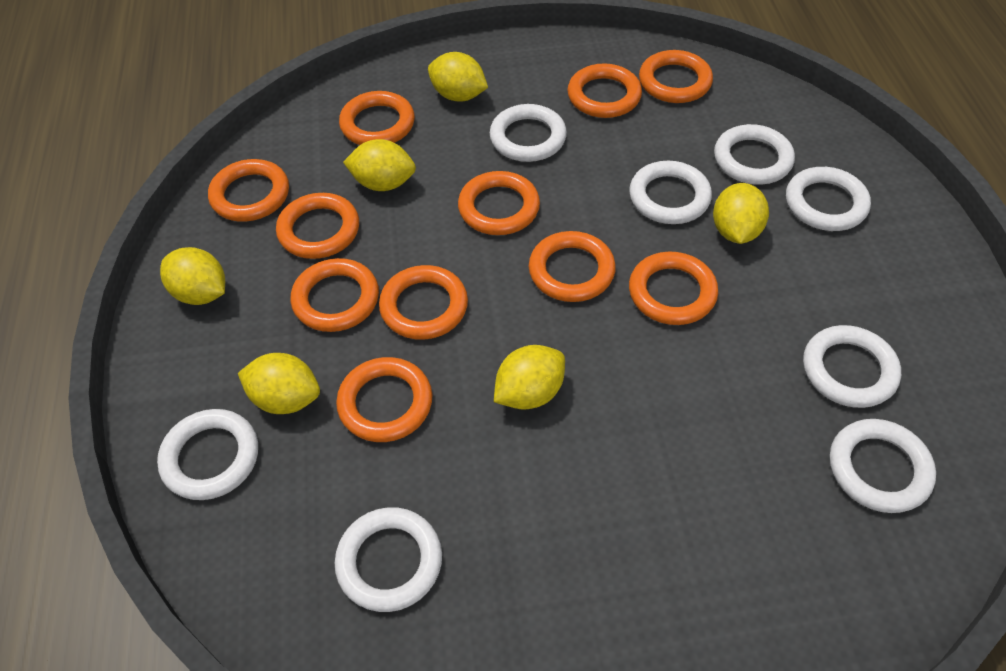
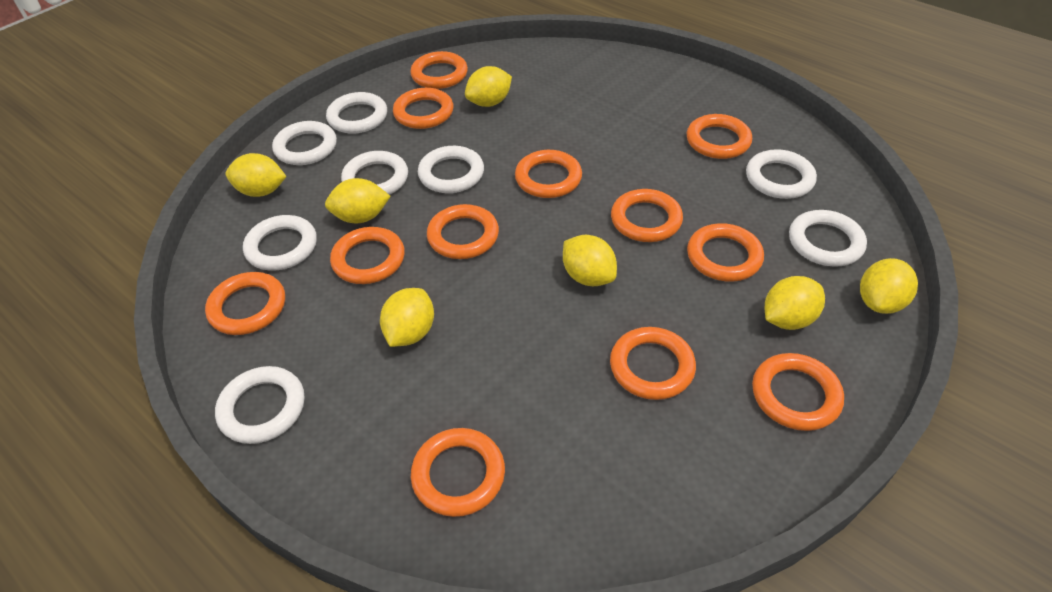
orange ring: [208,159,289,222] [276,193,359,259] [290,258,379,332] [336,357,432,442] [339,91,415,145] [379,265,468,340] [458,171,540,235] [529,231,616,302] [567,63,642,118] [629,252,718,325] [639,50,713,103] = 11 -> [205,272,285,335] [330,227,405,284] [393,88,453,129] [410,51,468,89] [411,428,505,517] [427,204,499,259] [515,150,582,198] [610,327,696,400] [611,189,683,242] [686,114,752,159] [687,223,764,282] [752,353,844,431] = 12
yellow lemon: [160,247,225,305] [238,353,320,414] [343,139,416,191] [428,52,488,102] [494,345,565,410] [713,183,769,244] = 6 -> [225,153,287,197] [325,178,391,224] [380,288,434,347] [465,66,512,107] [563,235,617,286] [765,276,825,330] [860,258,918,314] = 7

